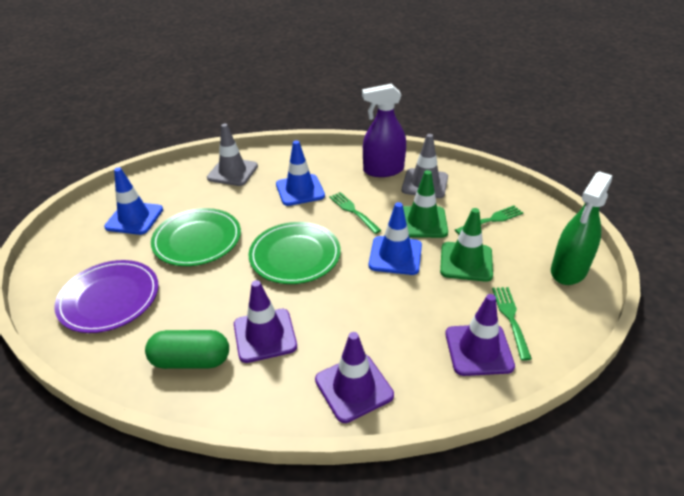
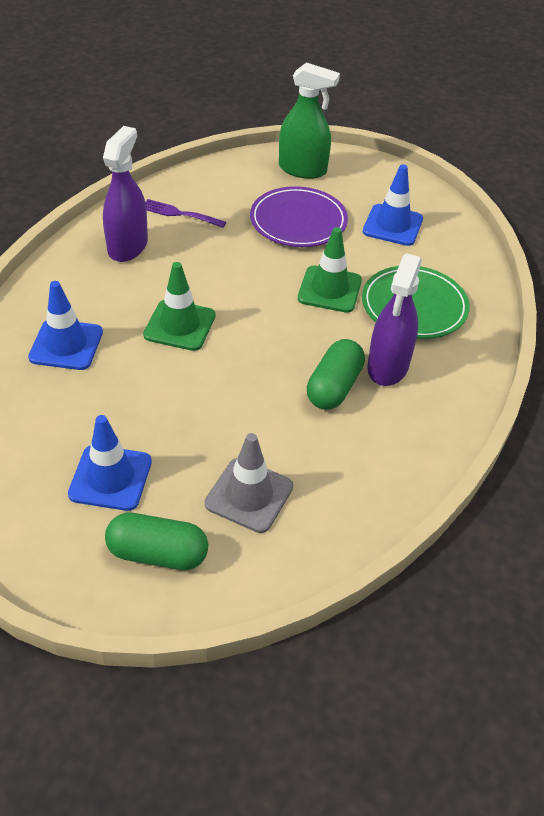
green capsule: [145,330,229,369] = 1 -> [105,513,208,570] [307,339,365,410] = 2
green fork: [329,192,381,234] [455,206,523,234] [492,287,532,360] = 3 -> none = 0
green plate: [151,208,241,266] [248,222,341,284] = 2 -> [362,266,470,339] = 1
grey traffic cone: [207,124,258,186] [402,134,448,198] = 2 -> [205,433,293,533] = 1
purple fork: none = 0 -> [145,199,226,228] = 1
purple spray bottle: [362,84,406,177] = 1 -> [103,126,148,262] [367,253,422,386] = 2
purple traffic cone: [234,280,297,363] [315,332,394,423] [445,294,515,376] = 3 -> none = 0

